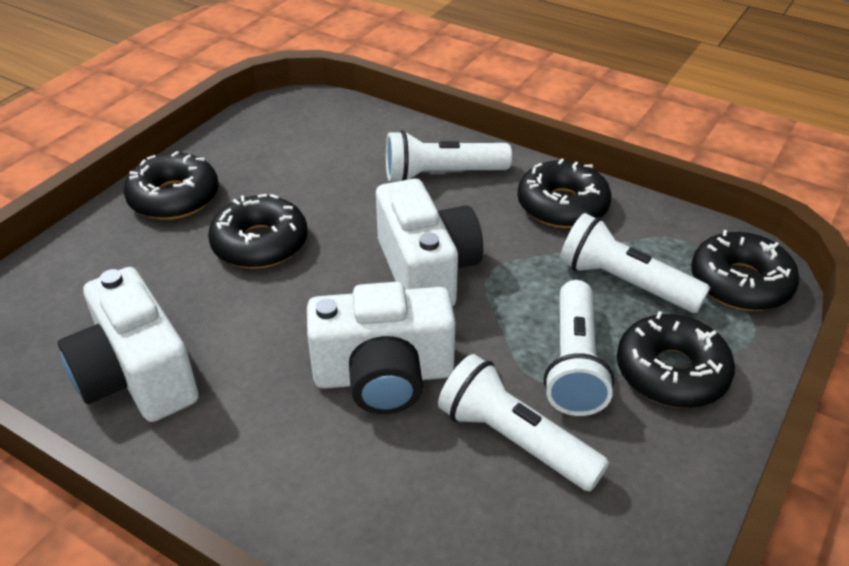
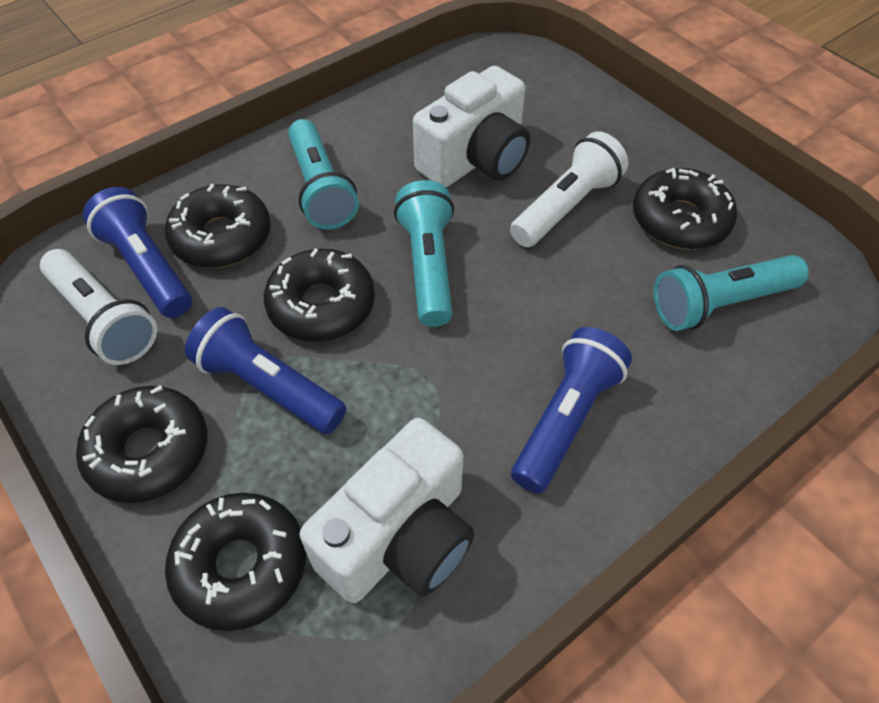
blue flashlight: none = 0 -> [83,187,192,318] [185,307,346,434] [511,327,632,494] = 3
turquoise flashlight: none = 0 -> [288,119,359,229] [394,180,454,327] [654,255,809,331] = 3
white camera: [58,267,199,422] [307,282,456,414] [376,179,483,306] = 3 -> [300,418,475,603] [413,66,530,187] = 2
white flashlight: [386,130,512,181] [438,354,609,491] [544,280,614,416] [560,213,710,313] = 4 -> [40,249,157,365] [510,131,628,247] = 2

